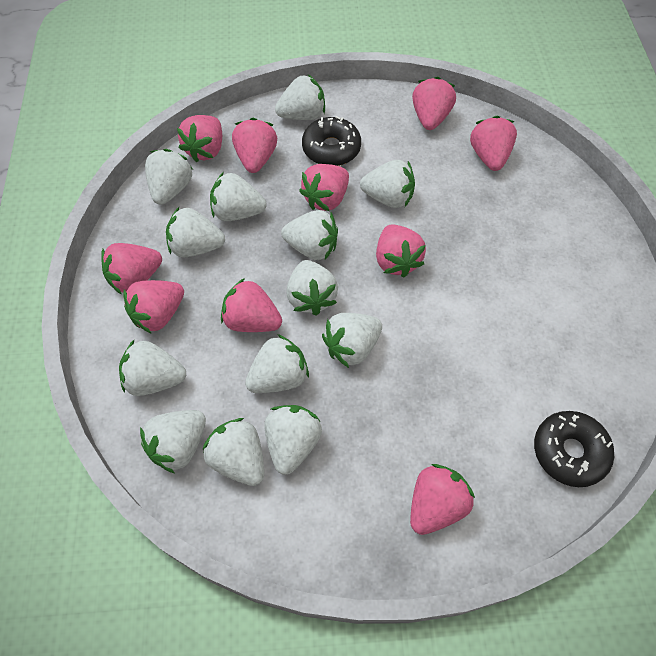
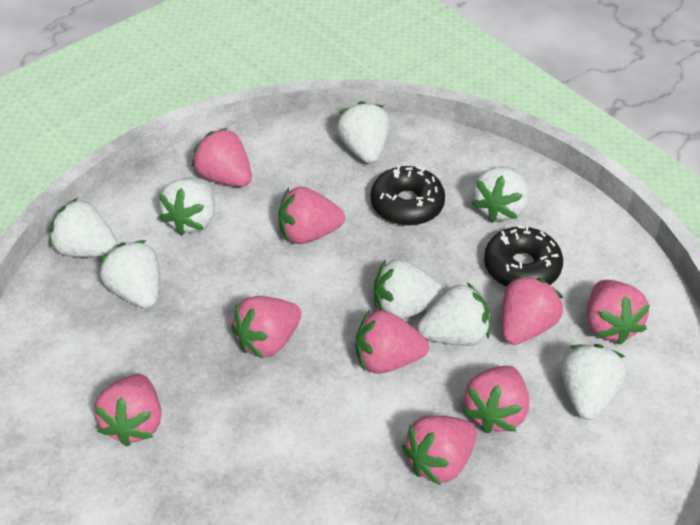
pink strawberry: [101,243,162,295] [123,280,184,334] [177,115,222,162] [221,278,282,332] [232,118,277,173] [299,164,349,211] [376,224,426,278] [410,464,475,535] [412,77,456,130] [470,116,517,171] = 10 -> [94,374,161,446] [192,128,252,187] [231,296,301,359] [279,187,345,244] [356,310,429,374] [402,416,477,486] [463,366,529,433] [502,274,563,345] [587,280,650,345] = 9
white strawberry: [119,340,186,396] [140,410,206,473] [145,149,193,205] [166,207,225,257] [203,418,264,486] [210,172,267,221] [245,334,309,393] [264,405,322,475] [275,74,325,120] [281,210,338,260] [286,260,338,316] [322,313,382,368] [360,160,415,208] = 13 -> [49,198,118,257] [100,240,160,308] [159,178,215,235] [337,101,390,164] [374,259,444,320] [417,282,490,346] [472,166,529,223] [561,344,626,420] = 8

